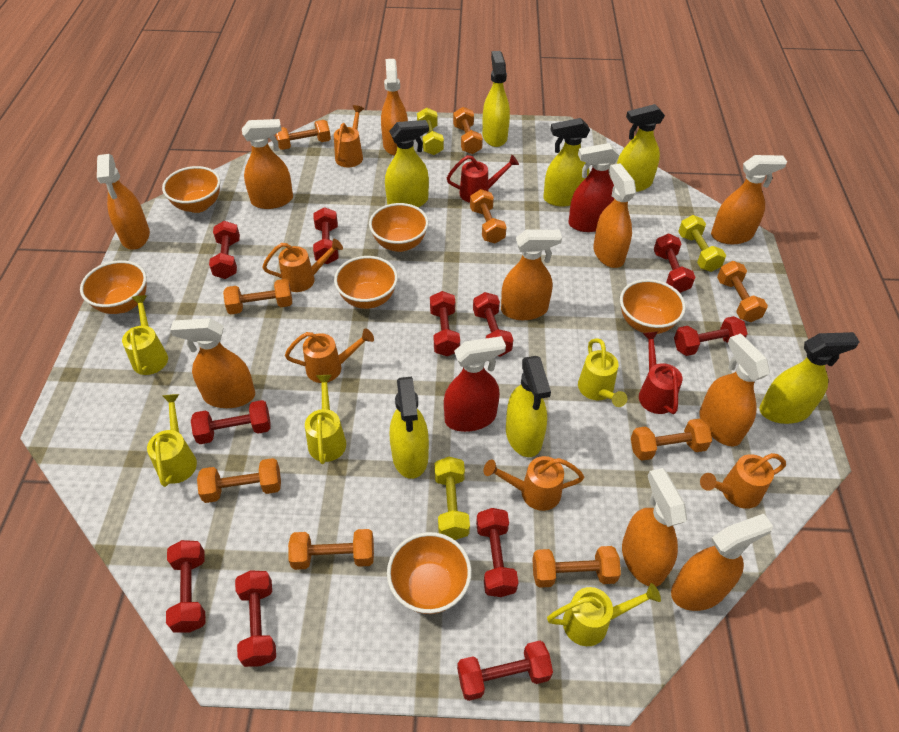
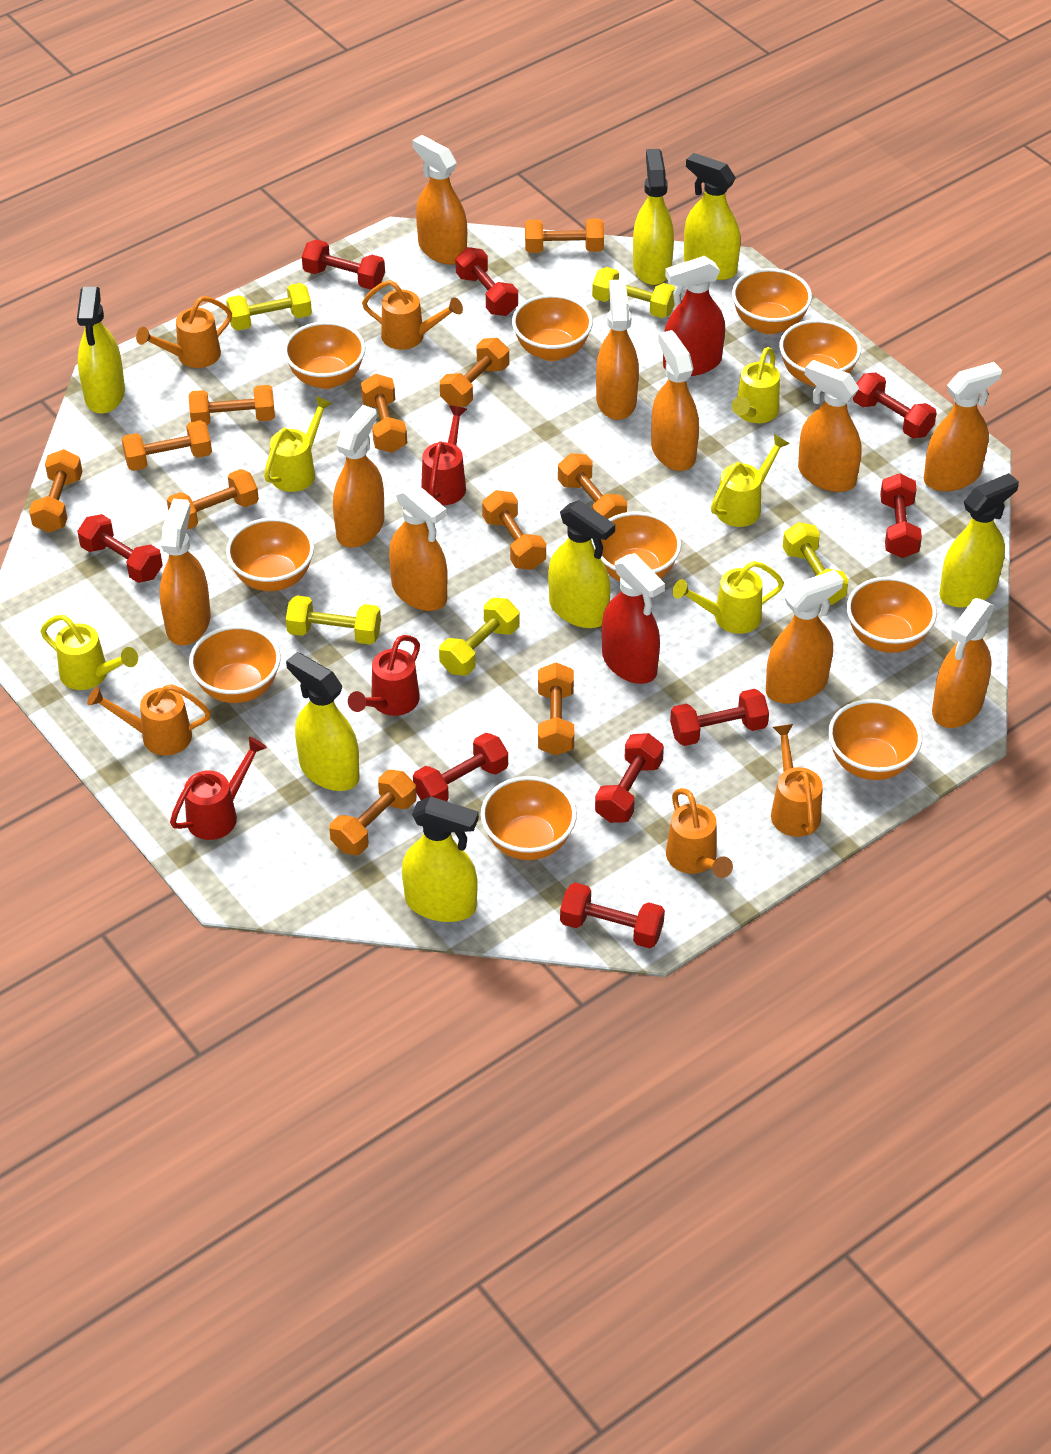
orange bowl: [80,260,147,314] [162,166,220,213] [334,256,398,309] [369,203,429,252] [387,532,472,614] [620,279,686,334] = 6 -> [189,625,281,703] [226,518,314,591] [283,321,365,389] [480,776,577,860] [512,294,593,361] [594,511,682,581] [732,268,812,334] [779,319,861,387] [828,699,922,780] [847,577,937,653] = 10
orange dumbbell: [197,458,281,503] [223,279,292,314] [275,120,331,150] [288,529,374,570] [453,107,483,154] [470,189,507,244] [532,546,621,588] [631,419,712,461] [717,261,768,322] = 9 -> [29,449,82,533] [122,420,212,471] [167,469,259,530] [189,385,275,425] [329,770,416,855] [361,374,407,453] [440,338,509,407] [482,490,546,570] [525,219,604,253] [538,663,574,755] [558,453,627,519] = 11
red dumbbell: [166,540,205,633] [191,400,271,444] [209,221,240,279] [235,570,276,667] [313,207,338,264] [430,291,460,356] [457,641,553,701] [473,292,513,357] [476,508,518,597] [654,234,695,293] [674,316,748,356] = 11 -> [77,514,163,583] [302,240,385,289] [413,733,508,801] [455,247,518,316] [560,883,665,948] [595,733,664,823] [670,689,769,746] [853,373,937,438] [880,473,922,558] = 9
red watering can: [447,155,519,203] [639,331,683,414] = 2 -> [170,737,267,840] [348,635,420,716] [421,405,467,505] = 3
yellow dumbbell: [417,107,444,155] [434,457,470,540] [678,215,726,272] = 3 -> [226,283,312,331] [286,595,381,645] [439,598,519,676] [592,267,676,318] [783,522,849,605] = 5

